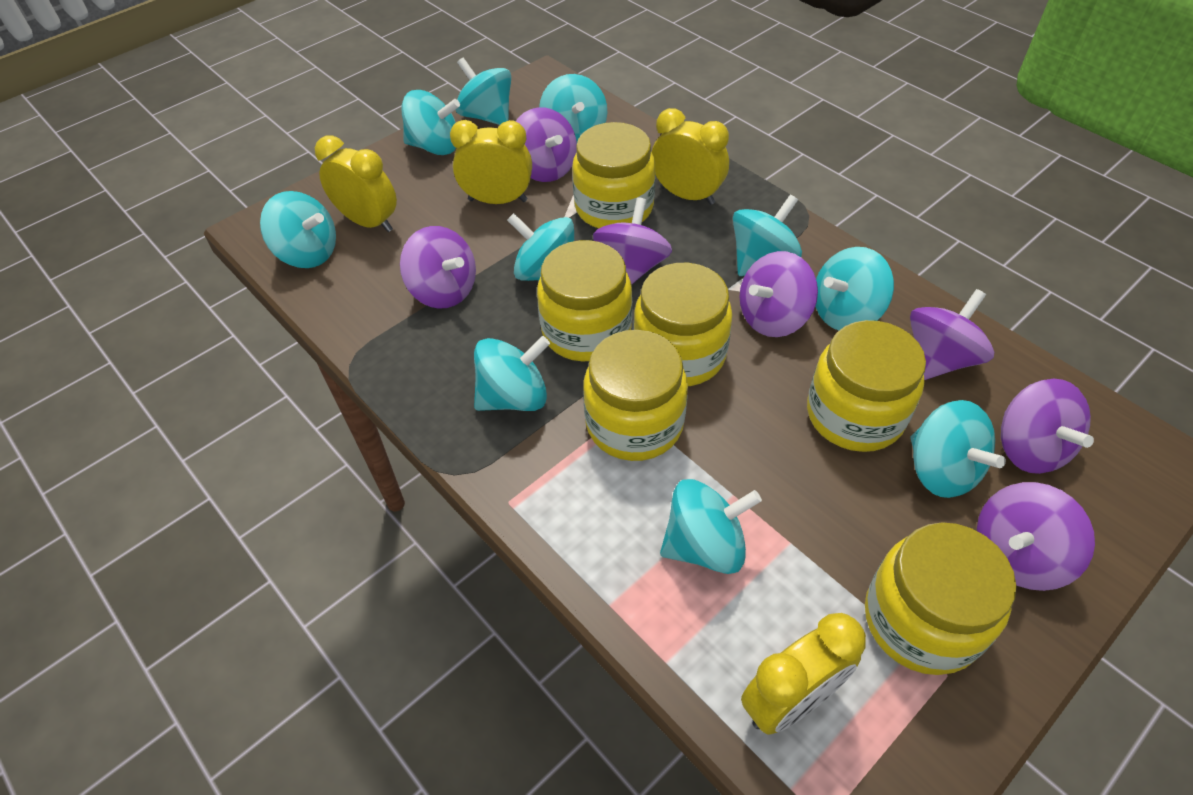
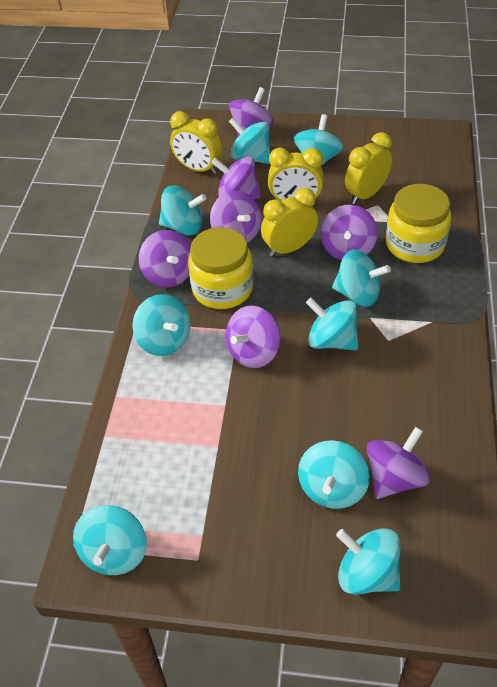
turquoise spinning top: [260,191,336,268] [402,90,460,155] [456,58,511,125] [474,336,550,411] [507,213,574,281] [539,74,607,141] [660,479,762,574] [733,194,802,276] [816,247,894,331] [910,400,1006,498] = 10 -> [73,505,147,575] [132,294,191,356] [159,186,206,236] [229,118,270,164] [294,114,343,166] [298,440,370,509] [306,298,358,350] [332,250,391,307] [336,528,401,595] = 9
yellow jar: [537,240,632,361] [572,122,655,228] [583,330,688,461] [633,263,732,386] [807,320,926,452] [865,522,1016,675] = 6 -> [188,227,253,309] [386,184,451,263] = 2

